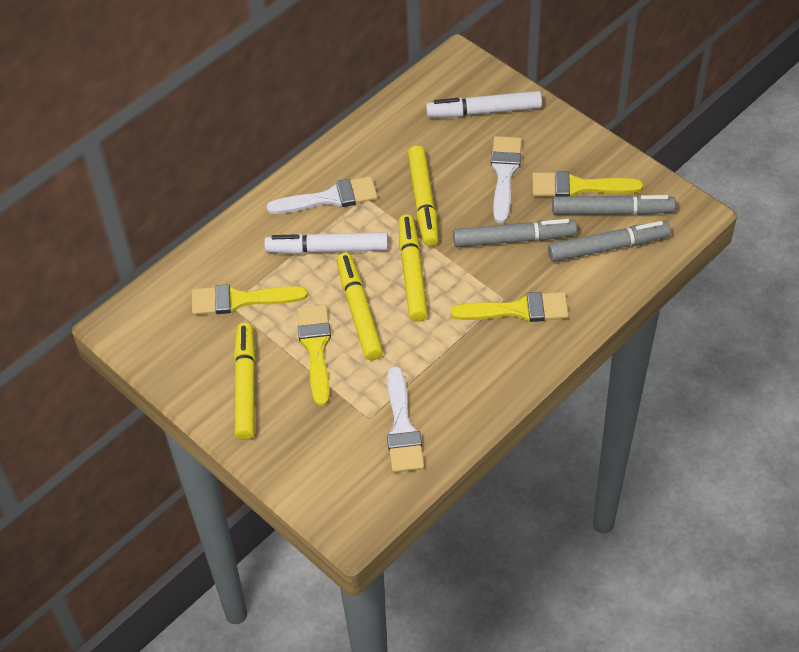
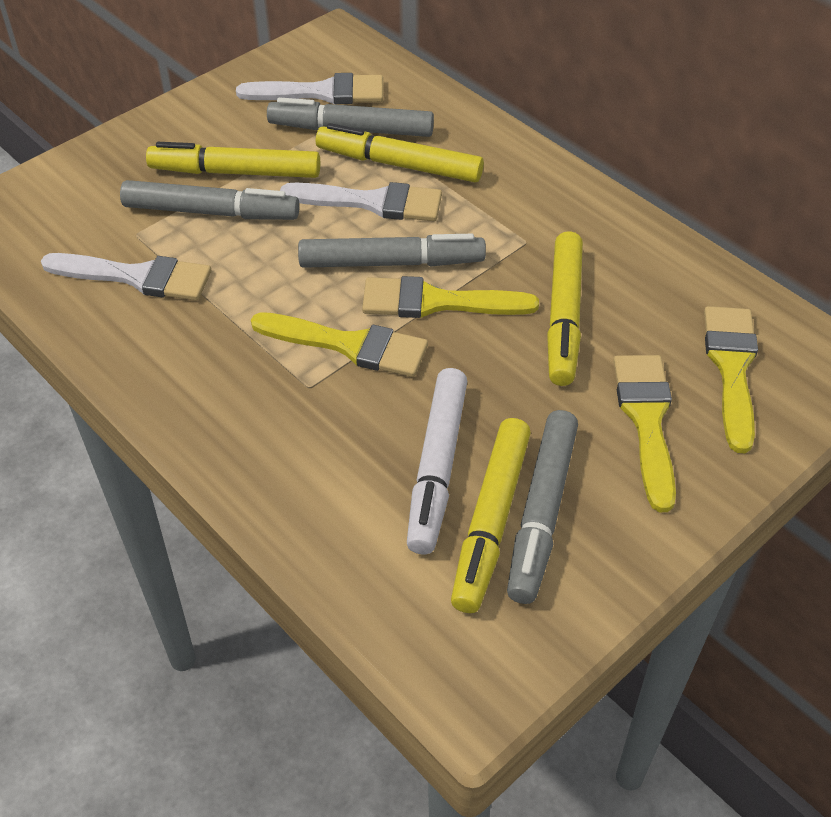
grey marker: [453,219,577,247] [548,221,671,262] [552,195,676,215] = 3 -> [120,180,300,220] [267,97,434,137] [298,234,486,268] [507,410,578,604] = 4
white marker: [264,232,388,254] [426,91,542,118] = 2 -> [407,368,467,555] = 1

